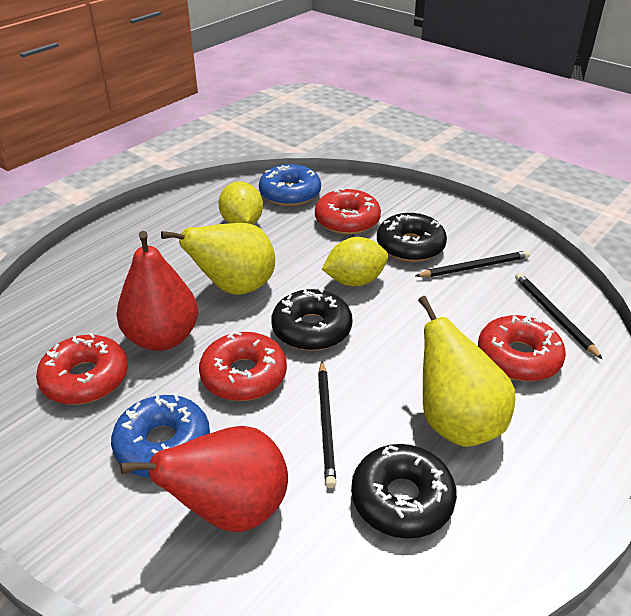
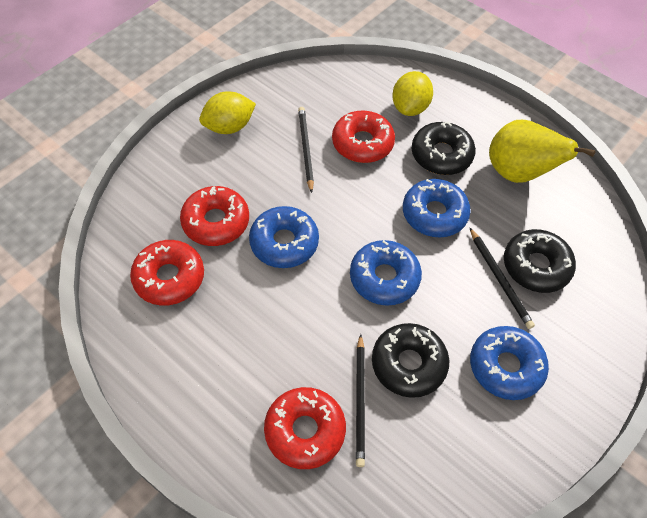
blue donut: [111,394,210,477] [259,164,321,206] = 2 -> [249,206,319,268] [350,240,422,306] [403,179,470,238] [470,326,549,400] = 4
red pear: [116,231,198,351] [120,426,288,532] = 2 -> none = 0
yellow pear: [161,223,275,295] [418,296,516,447] = 2 -> [489,120,596,183] = 1

